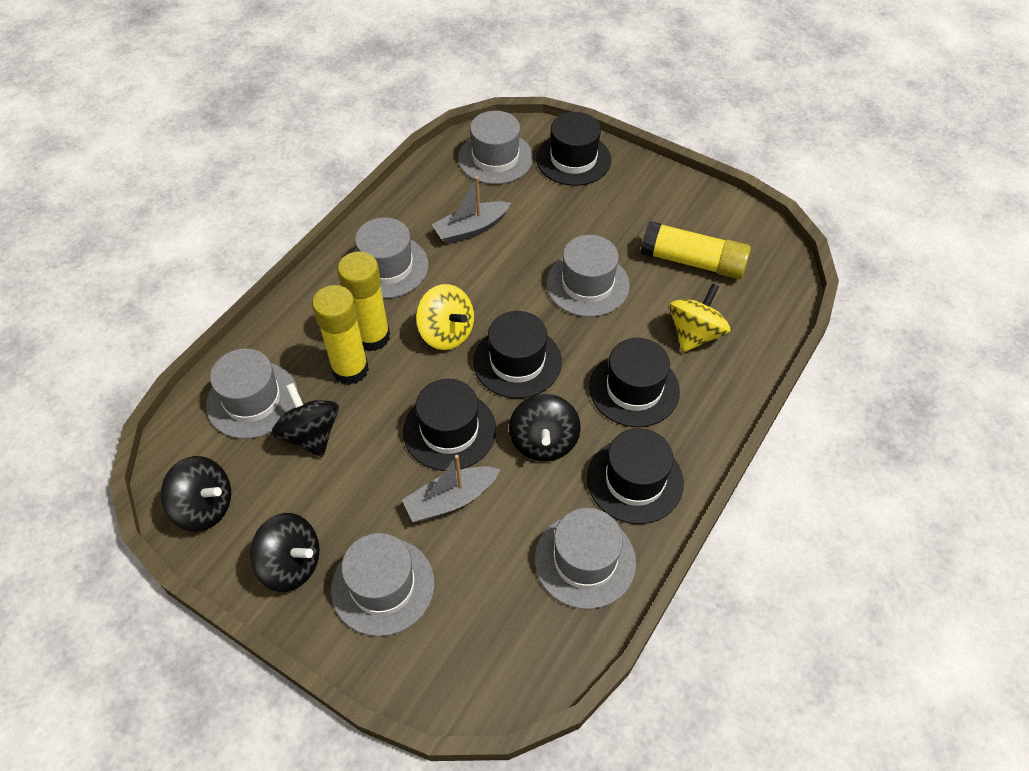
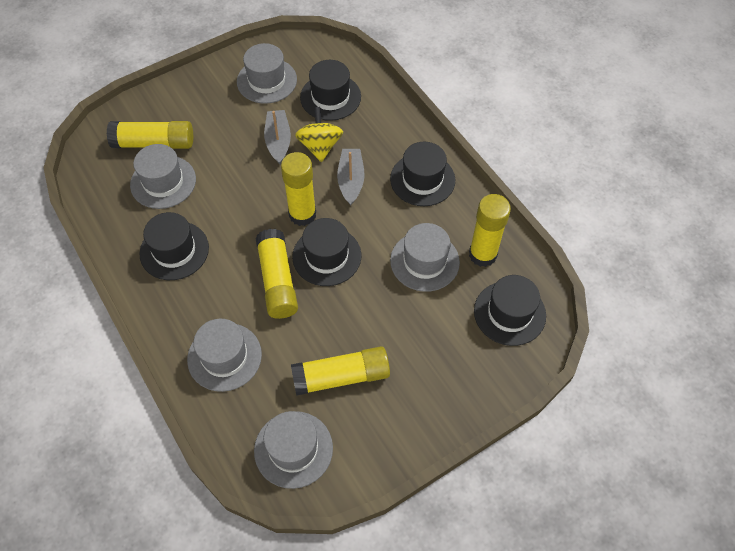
black spinning top: [161,456,231,531] [250,513,320,592] [272,383,339,457] [509,394,581,462] = 4 -> none = 0
grey hat: [206,349,298,439] [331,533,435,636] [353,217,429,299] [458,111,533,184] [535,508,636,609] [546,235,630,317] = 6 -> [130,144,196,209] [187,319,262,392] [237,43,297,104] [254,411,333,489] [390,223,460,292] = 5
yellow glue stick: [312,285,369,385] [337,251,390,351] [641,221,751,279] = 3 -> [107,121,193,149] [256,229,298,319] [281,152,316,226] [291,346,390,396] [469,194,511,267] = 5
yellow spinning top: [416,284,474,350] [669,284,730,353] = 2 -> [295,107,343,162] = 1

